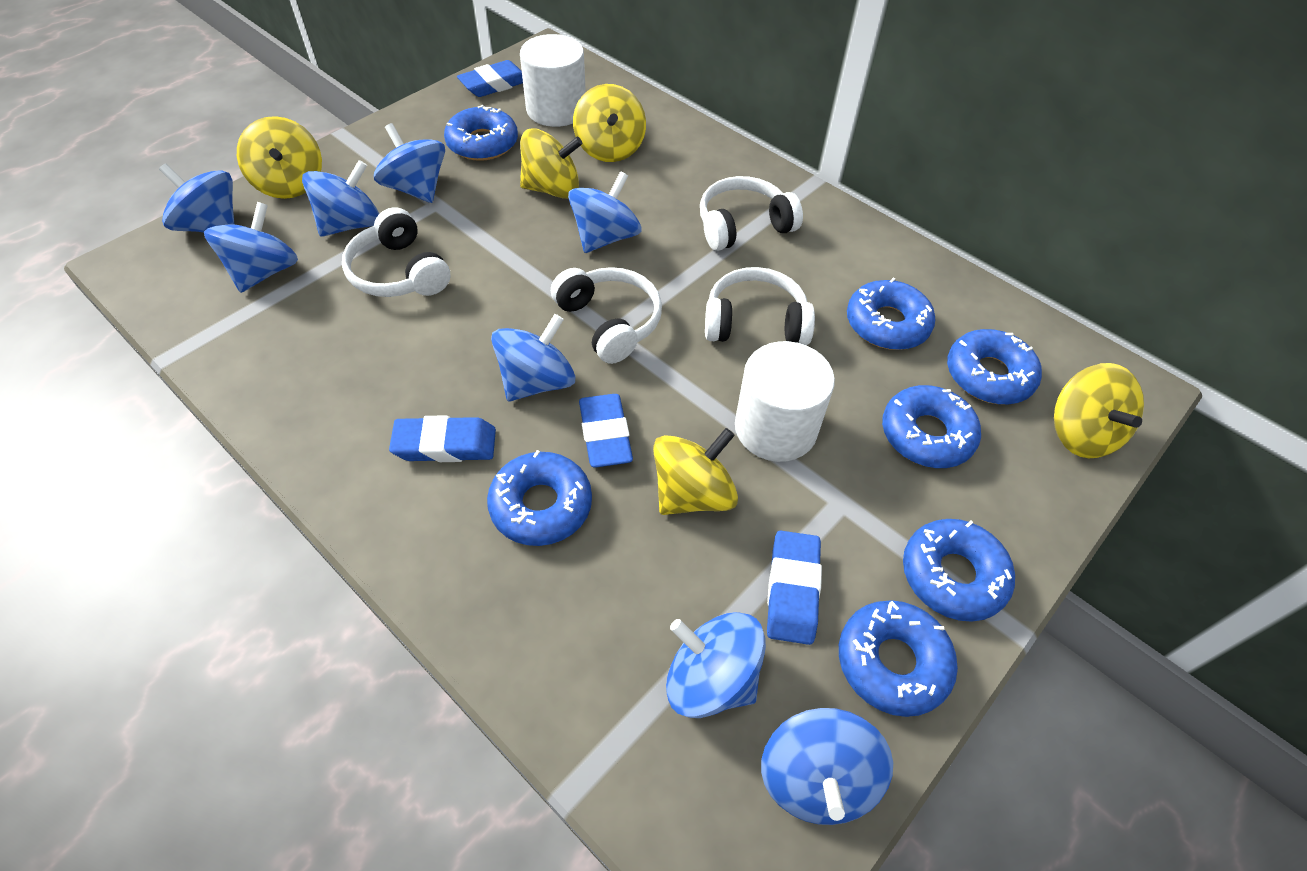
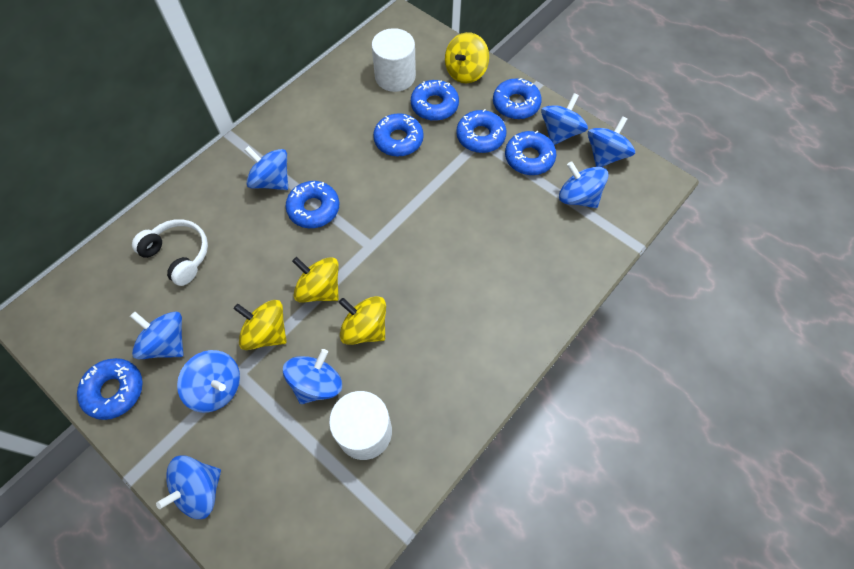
blue eraser: [389,415,496,462] [457,60,523,97] [579,394,633,468] [767,531,822,645] = 4 -> none = 0
white headphones: [342,207,451,297] [551,267,662,364] [700,176,803,251] [705,267,815,345] = 4 -> [132,219,208,286] = 1
yellow spinning top: [237,116,322,199] [520,128,583,199] [573,84,646,162] [653,428,738,515] [1054,363,1144,458] = 5 -> [233,300,287,350] [292,257,339,303] [339,296,386,345] [445,32,489,83] = 4

